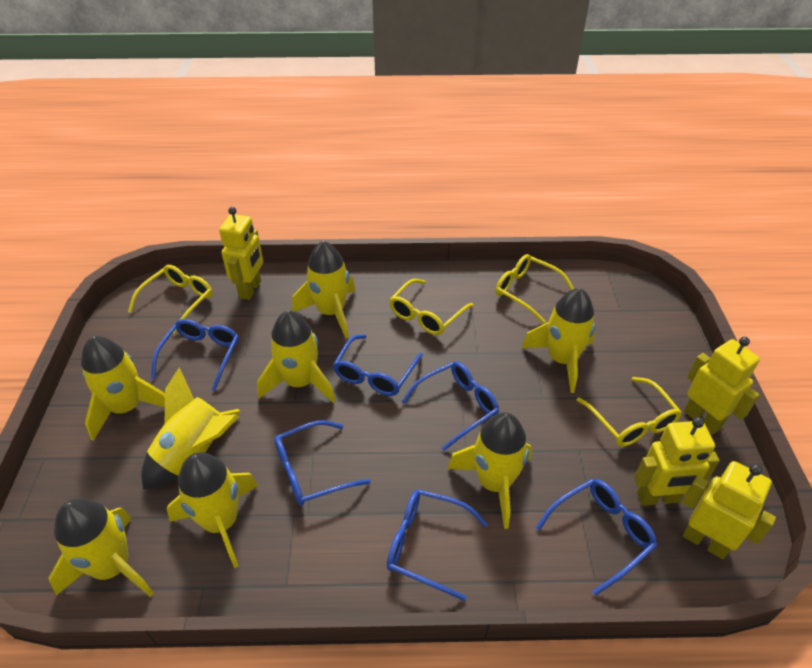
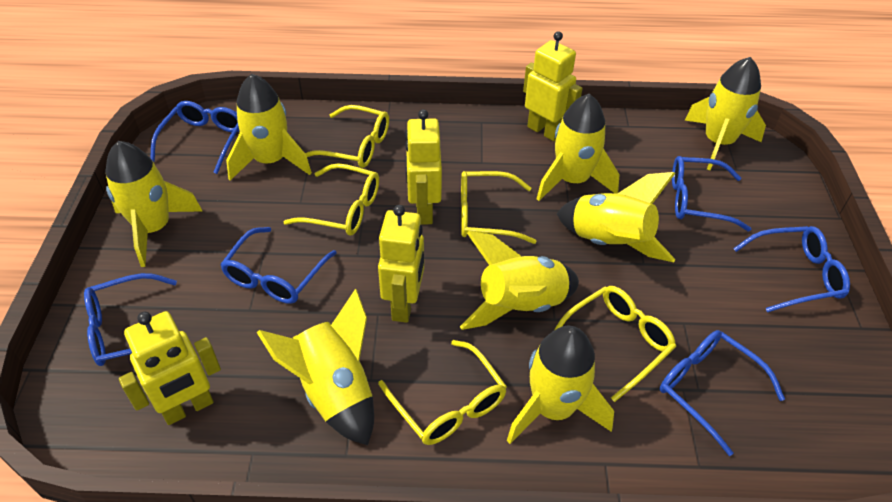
yellow glasses: [128,265,213,334] [389,279,474,335] [495,254,574,324] [577,377,682,447] = 4 -> [283,163,379,236] [305,105,389,168] [378,340,507,445] [461,171,537,244] [554,286,676,402] = 5

